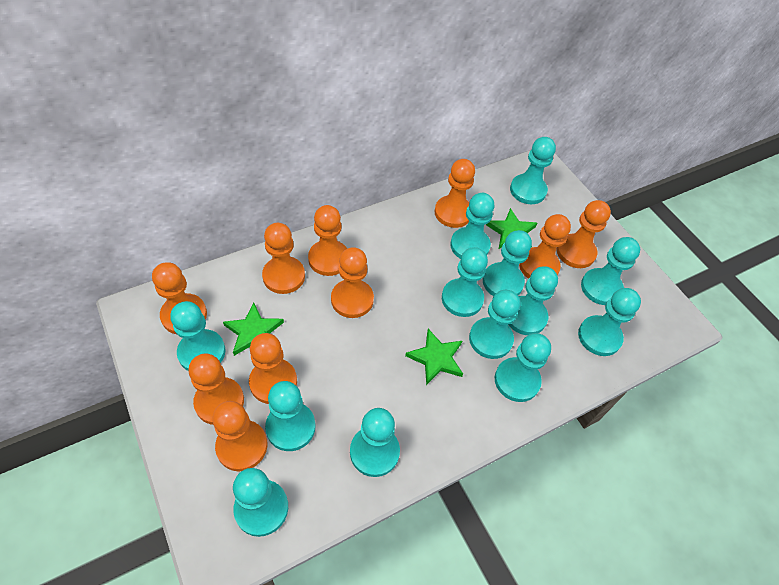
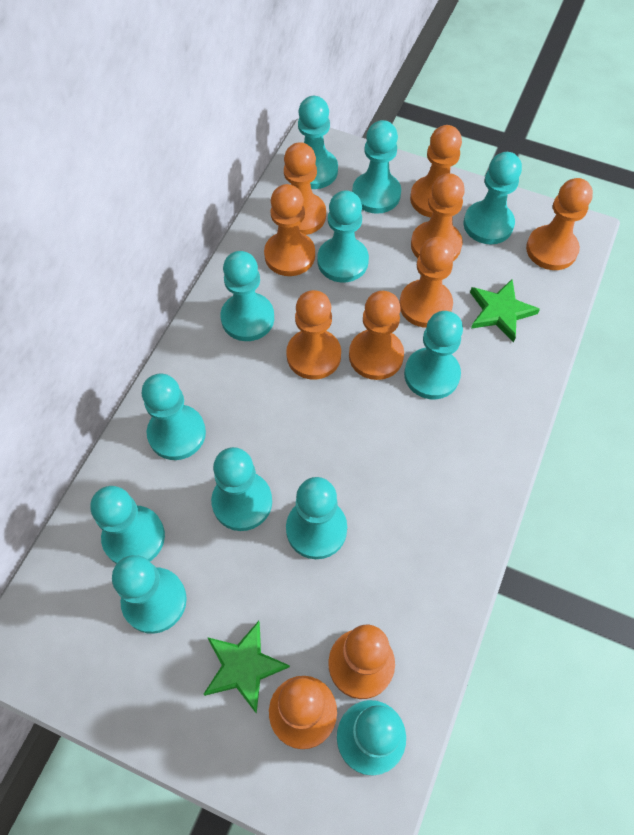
green star: [223,303,284,356] [405,329,463,385] [486,208,537,249] = 3 -> [203,621,290,714] [470,279,540,343] = 2
turquoise pawn: [170,301,226,371] [233,468,288,537] [265,381,315,451] [350,408,400,477] [442,247,488,317] [450,193,494,259] [469,290,520,359] [483,230,532,296] [495,333,551,402] [508,266,558,335] [510,137,556,204] [578,288,641,356] [581,237,640,305] = 13 -> [91,486,165,564] [112,555,187,634] [142,374,206,460] [211,447,272,531] [221,251,274,341] [286,477,347,559] [298,96,338,189] [317,190,369,282] [337,700,406,776] [352,120,401,214] [404,311,463,399] [463,152,522,244] = 12

